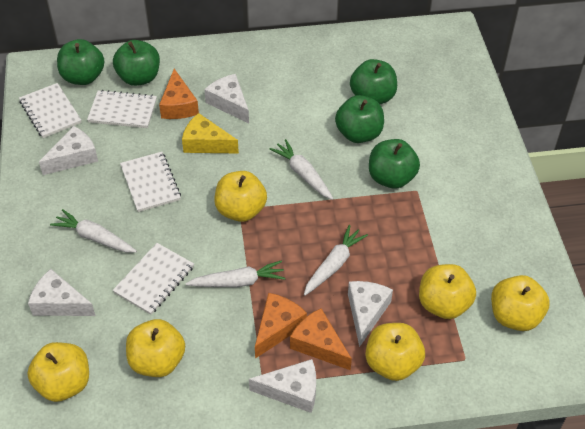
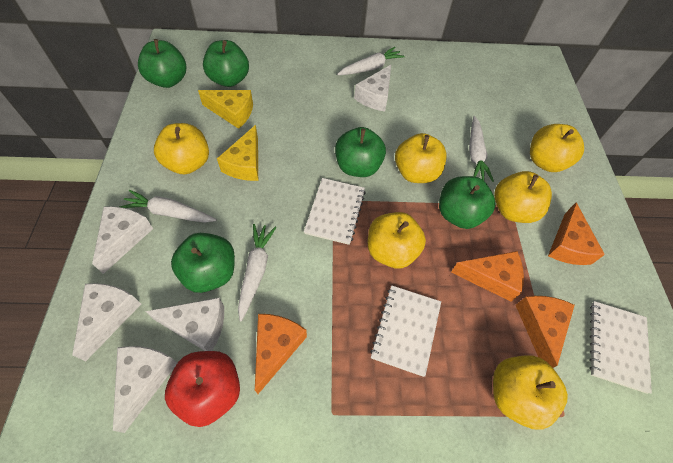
orange cheese: [159,69,199,119] [255,293,307,359] [290,308,352,370] = 3 -> [255,314,307,394] [451,251,524,302] [516,296,575,368] [548,203,605,265] = 4
red apple: none = 0 -> [165,351,240,427] = 1
white notebook: [19,83,82,138] [87,90,157,128] [113,243,194,315] [120,152,181,212] = 4 -> [304,178,366,245] [370,285,441,377] [589,301,652,394] = 3
yellow cheese: [182,113,239,153] = 1 -> [198,90,253,129] [217,125,258,181] = 2

